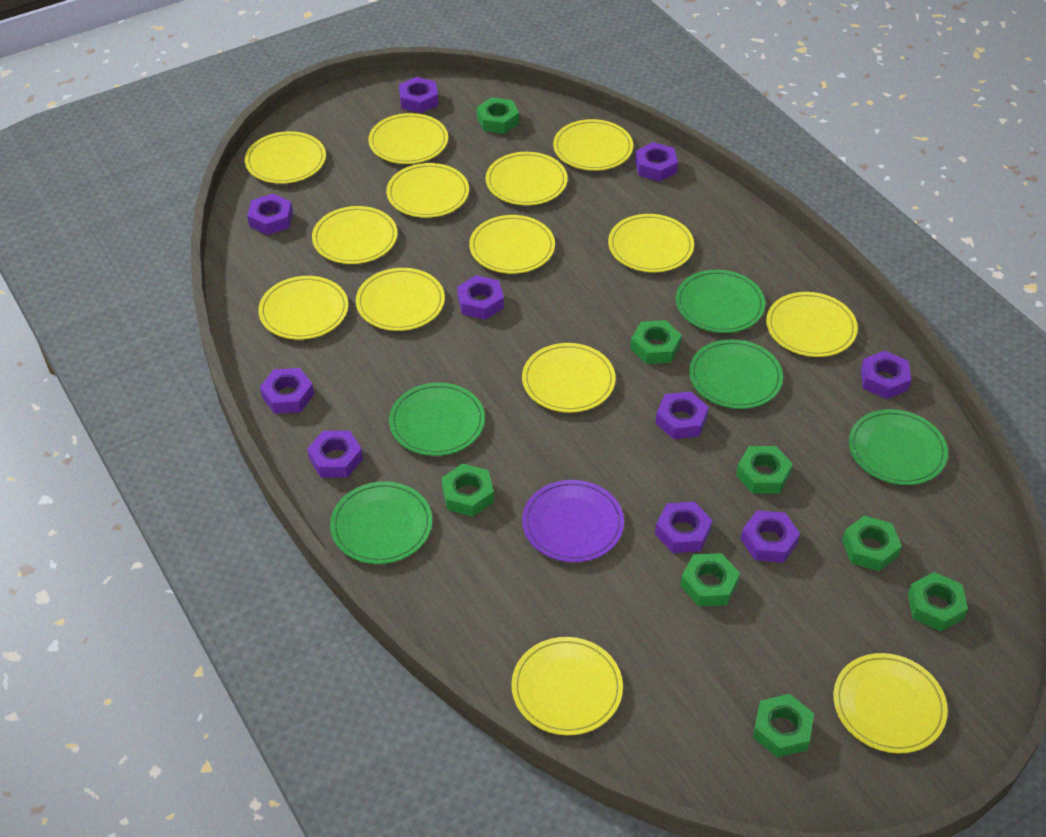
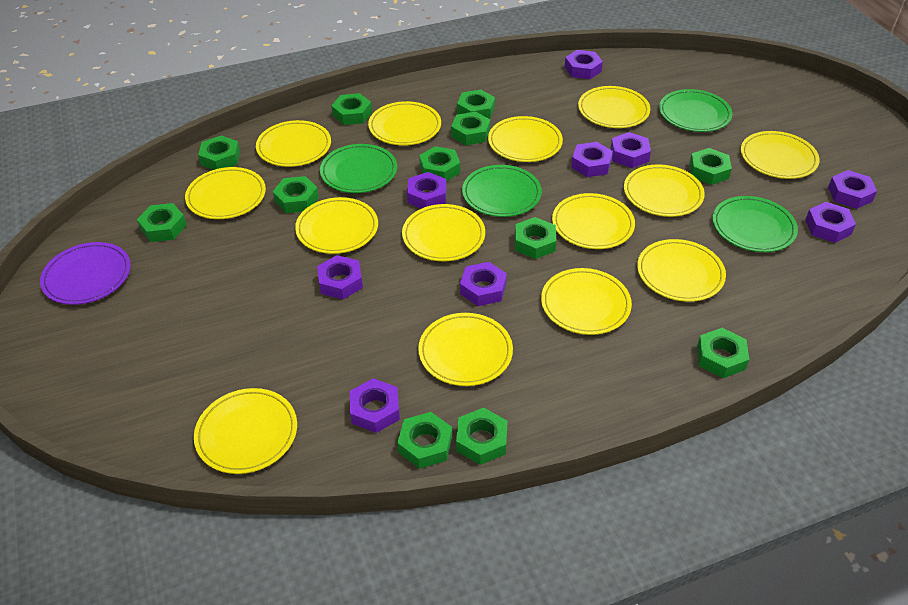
green nut: [442,464,494,517] [477,97,519,134] [631,320,682,364] [680,553,740,606] [736,446,793,494] [753,694,814,758] [842,516,902,571] [908,572,968,631] = 8 -> [137,203,187,242] [198,135,240,170] [273,176,319,213] [332,93,372,125] [397,412,452,469] [419,146,460,181] [451,111,490,145] [456,408,507,465] [457,89,495,119] [515,217,556,259] [689,148,732,185] [697,328,749,378] = 12
green plate: [330,481,432,564] [389,382,485,456] [676,270,765,333] [689,339,783,409] [849,409,948,485] = 5 -> [320,144,397,193] [462,165,542,217] [659,89,732,132] [713,196,798,252] = 4
purple nut: [247,194,293,235] [260,368,314,414] [307,431,363,478] [399,77,438,113] [457,275,504,320] [635,142,678,181] [655,502,712,553] [656,391,709,439] [741,510,800,563] [861,351,911,399] = 10 -> [317,255,363,299] [350,378,400,433] [407,172,446,209] [460,262,507,306] [565,50,603,79] [571,142,613,177] [610,132,651,168] [805,202,856,243] [828,170,877,209] = 9

